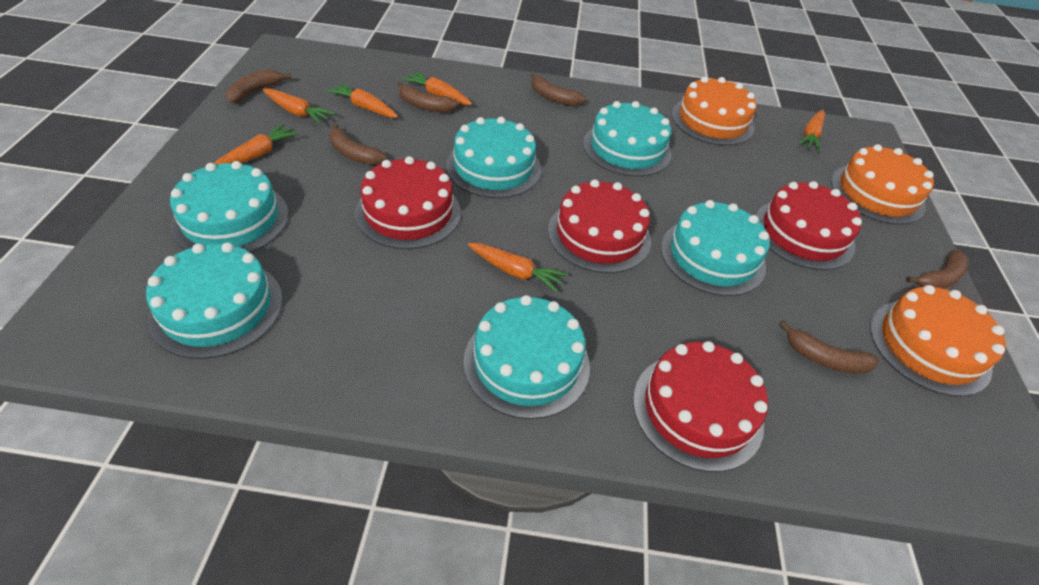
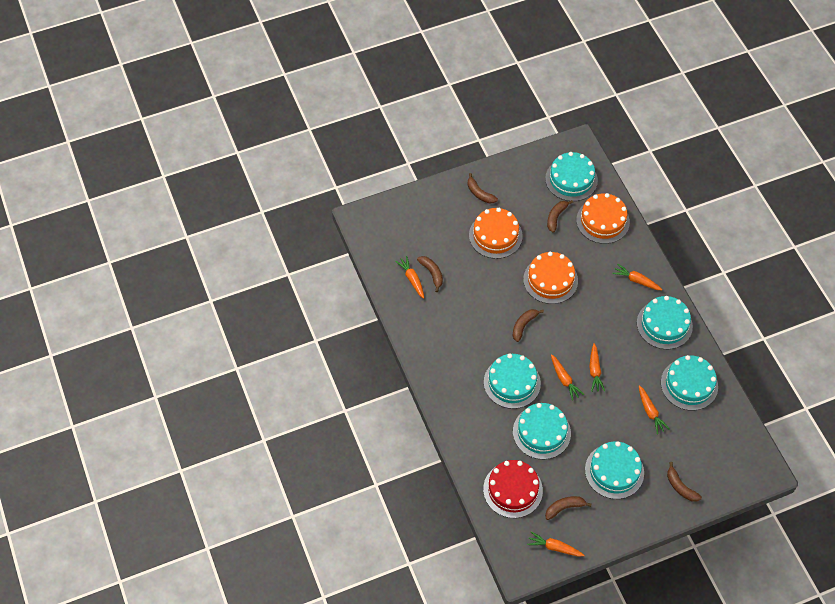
red cake: [355,156,461,249] [548,179,651,273] [633,341,768,472] [756,181,862,270] = 4 -> [483,460,543,518] = 1

